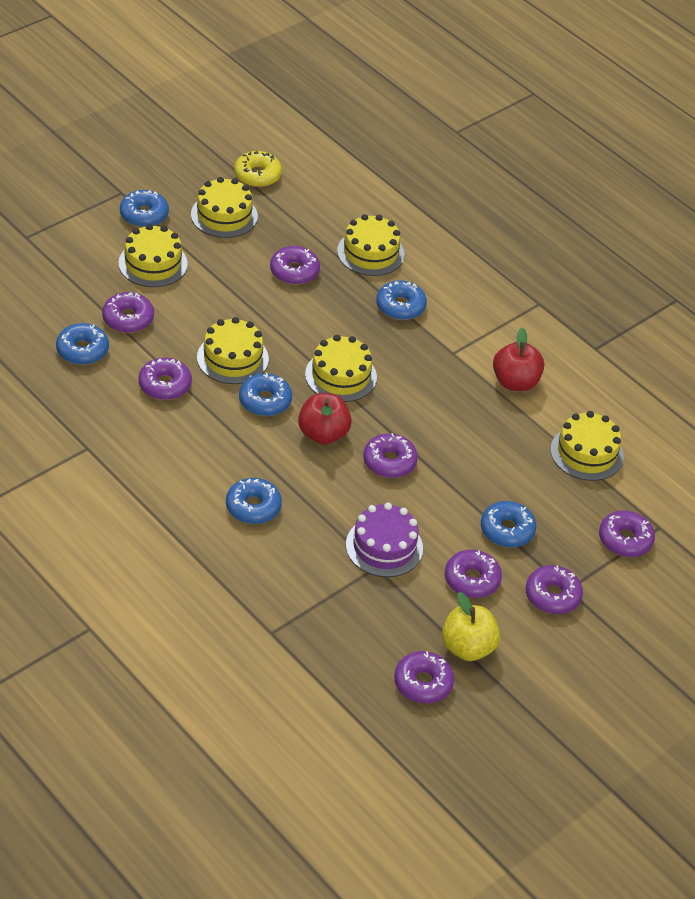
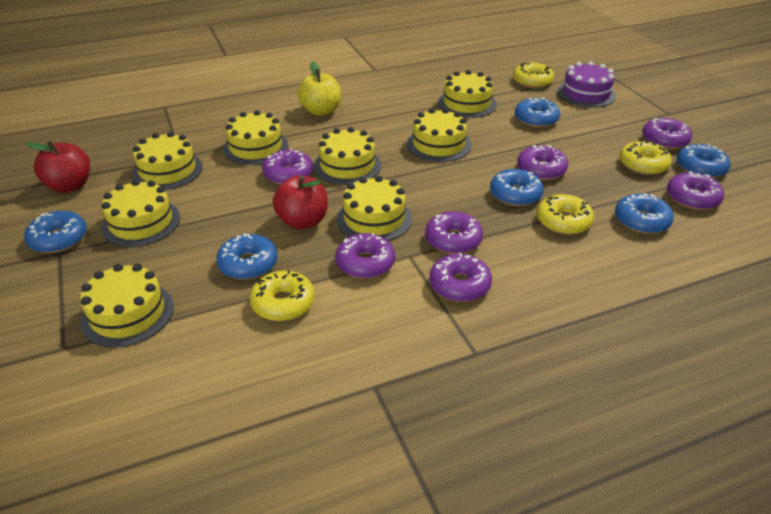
purple donut: [102,292,154,333] [138,358,192,400] [270,246,320,285] [363,433,418,478] [394,651,454,704] [445,550,502,598] [525,565,583,614] [599,511,655,557] = 8 -> [262,149,313,185] [335,233,395,279] [425,211,483,254] [429,253,492,302] [517,145,568,180] [642,118,692,149] [667,171,724,210] = 7
yellow cake: [118,224,188,287] [191,177,258,238] [197,317,269,384] [305,335,377,402] [337,214,405,276] [550,411,624,481] = 6 -> [80,264,174,348] [101,179,180,247] [132,132,203,190] [223,110,289,165] [314,127,381,185] [337,176,412,241] [407,108,471,162] [438,70,497,118] = 8
yellow donut: [234,151,282,187] = 1 -> [250,270,315,321] [513,63,554,88] [537,194,594,235] [620,140,672,175] = 4

